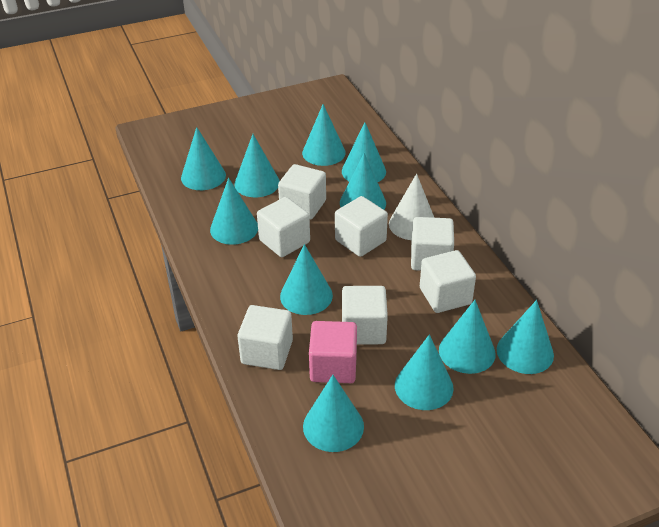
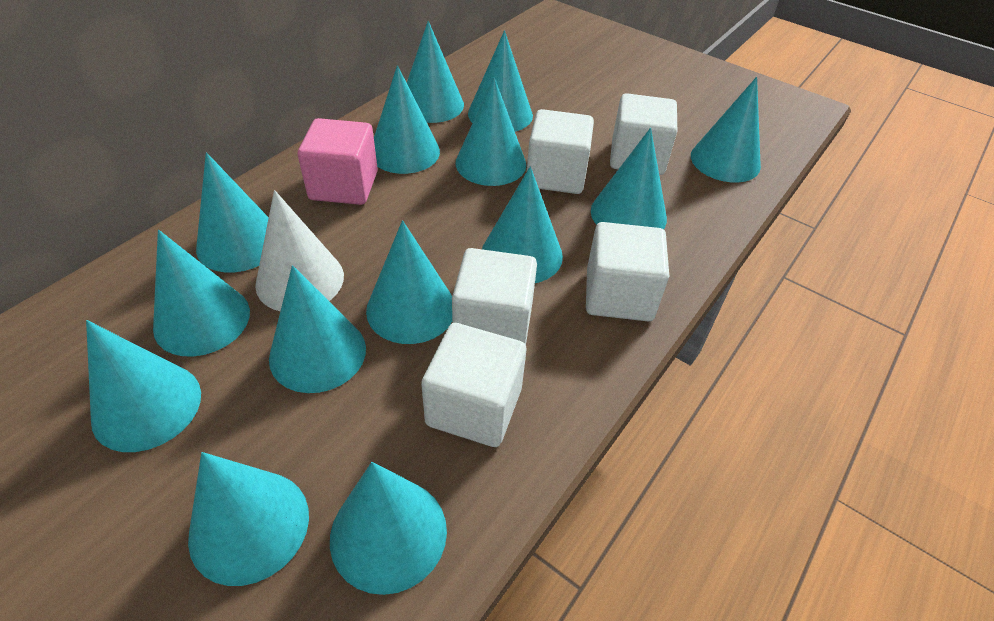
turquoise cone: [181,127,226,190] [210,178,258,245] [234,134,279,197] [280,244,333,315] [302,104,346,166] [303,375,364,452] [340,153,386,210] [342,122,386,182] [395,334,454,410] [439,300,496,374] [497,300,554,374] = 11 -> [86,320,201,452] [153,230,250,357] [188,452,309,586] [196,152,269,272] [269,265,366,393] [330,462,447,595] [366,220,452,344] [374,65,440,174] [407,21,464,123] [456,77,526,186] [468,31,533,132] [482,166,563,283] [591,128,667,229] [691,77,761,182] = 14
white cube: [238,305,293,370] [257,197,310,257] [278,164,326,220] [335,196,388,257] [342,286,388,345] [411,217,454,271] [420,250,476,313] = 7 -> [421,323,526,447] [452,248,537,345] [527,109,594,194] [586,222,669,321] [610,93,677,175] = 5

